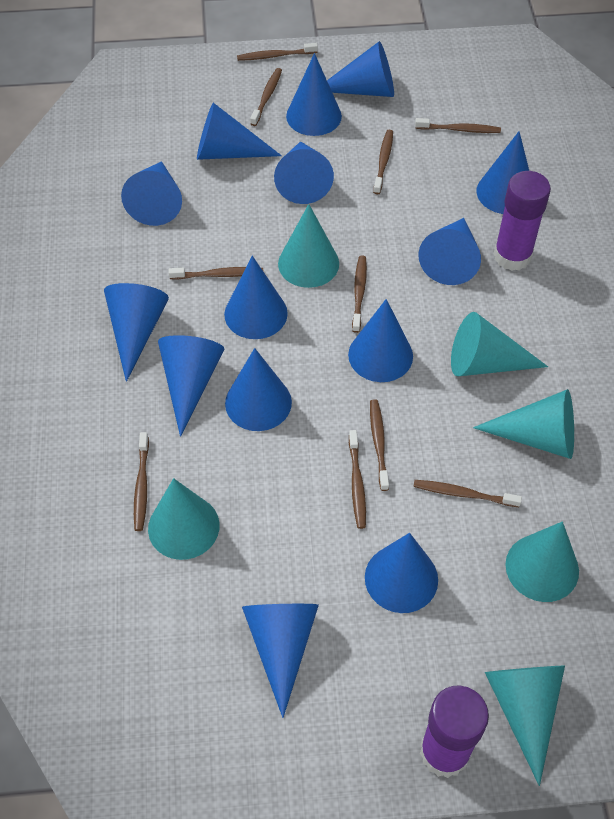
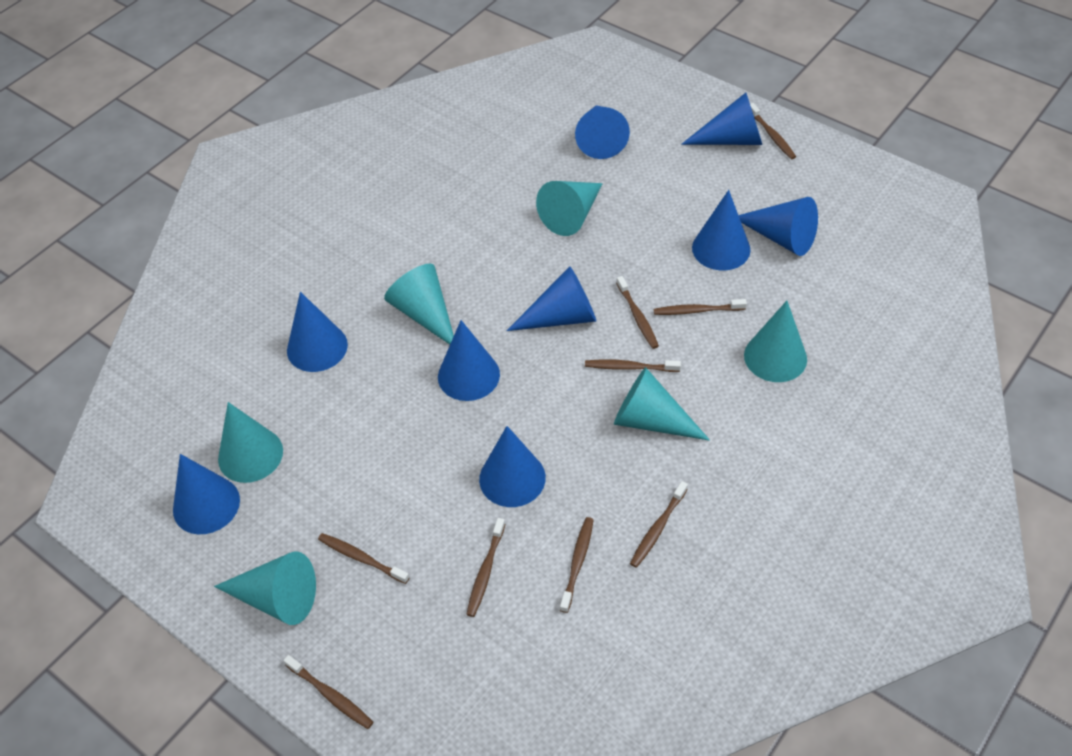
blue cone: [104,283,169,382] [121,161,182,226] [158,335,224,437] [197,103,282,160] [224,256,288,339] [225,348,292,431] [242,604,319,718] [274,141,334,204] [286,53,342,136] [327,41,394,97] [348,299,413,382] [365,533,438,613] [418,218,481,285] [476,131,529,214] = 14 -> [173,454,240,534] [287,292,348,372] [438,320,500,401] [479,426,546,507] [507,266,596,331] [575,105,630,159] [681,93,762,145] [692,190,750,270] [739,197,818,256] = 9
brown toothbrush: [134,432,149,531] [169,267,263,279] [237,43,318,61] [250,68,282,126] [349,430,366,529] [352,255,367,333] [370,399,389,491] [373,130,393,194] [413,480,522,507] [415,118,501,133] = 10 -> [283,655,373,729] [318,533,410,584] [466,518,505,617] [560,517,594,613] [585,360,681,372] [616,276,659,349] [630,481,688,568] [654,299,747,315] [750,103,796,159] = 9
purple glue stick: [420,686,489,778] [494,171,551,271] = 2 -> none = 0

